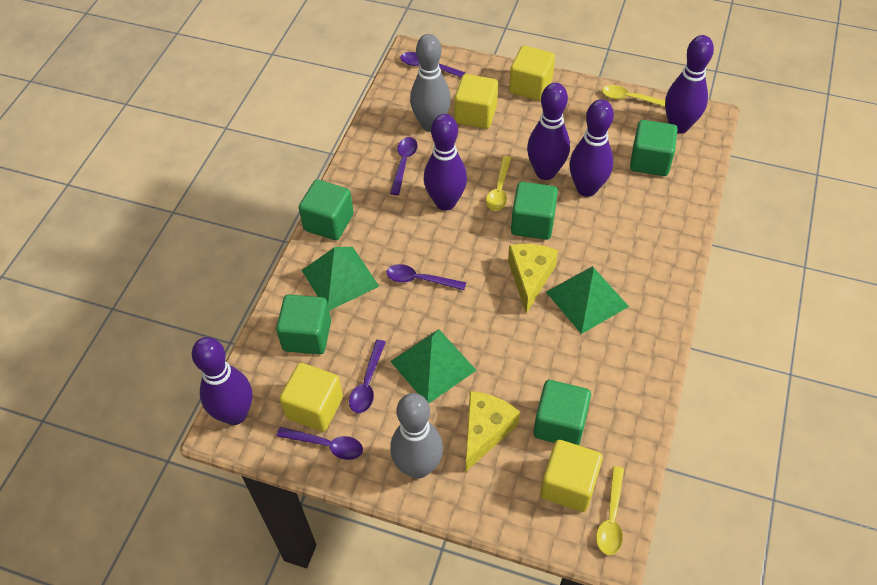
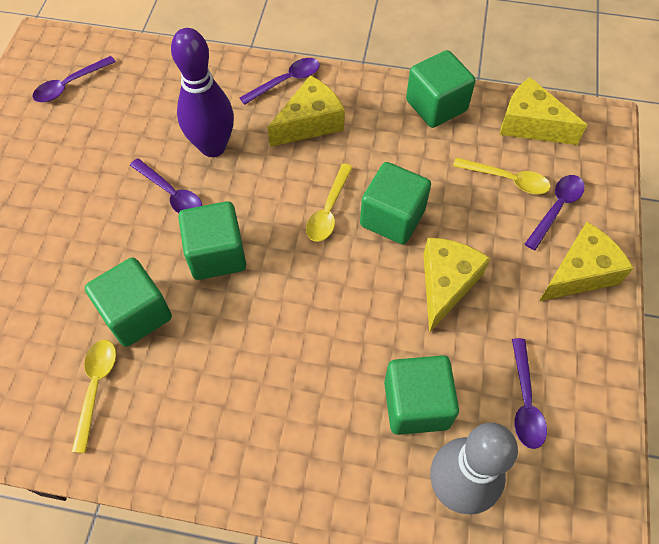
green pyramid: [302,247,379,311] [390,329,477,403] [546,266,629,334] = 3 -> none = 0
grey bowling pin: [390,393,443,479] [410,34,451,132] = 2 -> [430,423,518,515] = 1
purple bowling pin: [192,337,252,425] [424,114,467,211] [527,83,570,180] [569,99,614,197] [665,35,714,134] = 5 -> [171,28,234,157] = 1
yellow cheese: [466,391,520,471] [508,244,558,313] = 2 -> [268,75,345,147] [423,238,490,333] [500,77,587,145] [539,222,633,301] = 4
yellow cube: [279,363,343,432] [454,74,498,129] [509,46,555,101] [540,440,603,512] = 4 -> none = 0

